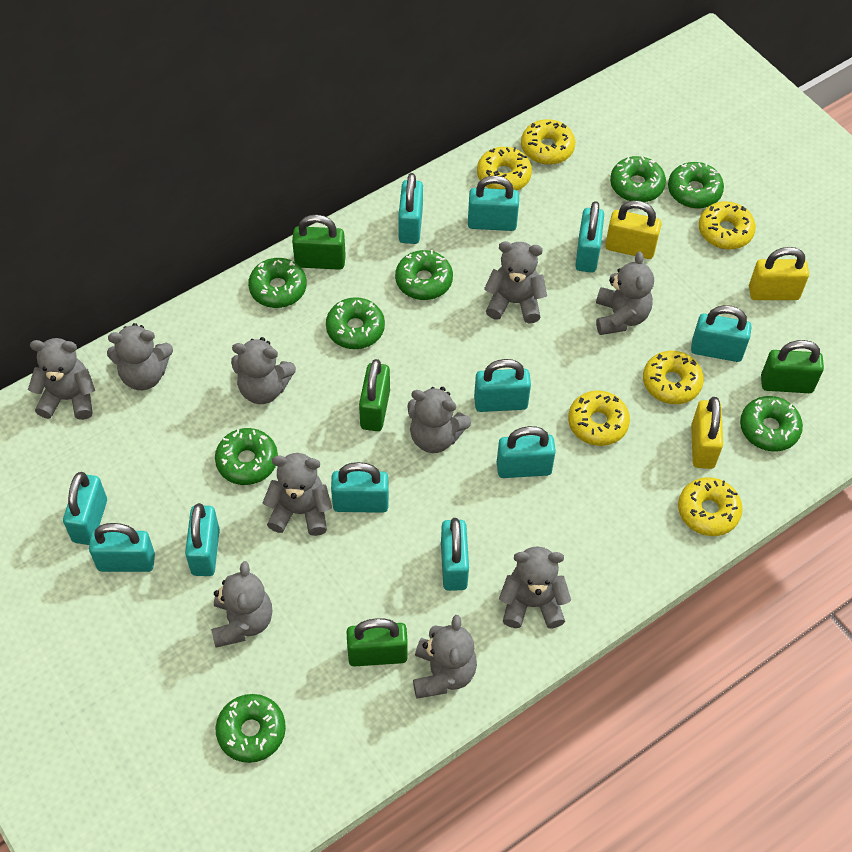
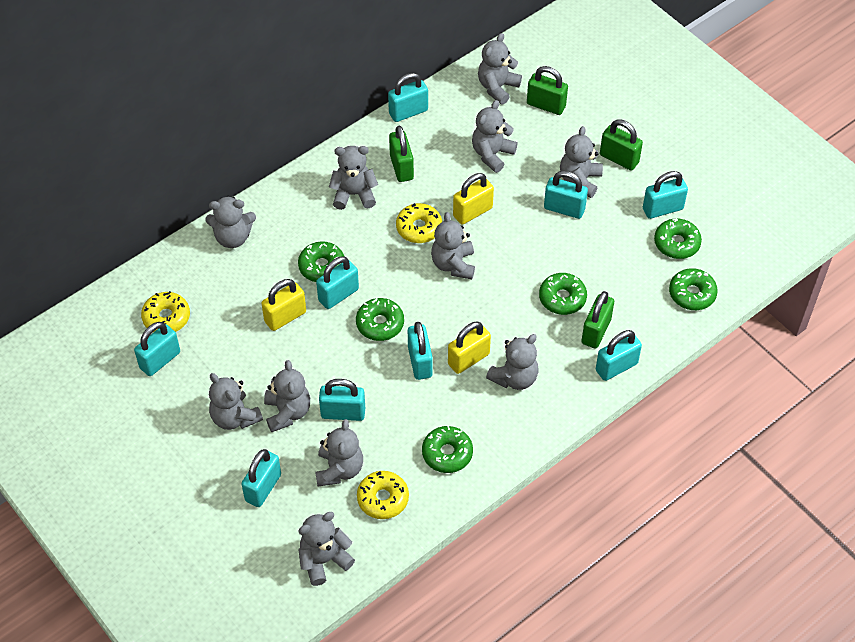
green donut: [215,428,278,485] [216,694,286,763] [248,258,307,308] [326,297,385,349] [395,250,453,300] [610,156,666,202] [668,162,724,208] [740,396,803,451] = 8 -> [298,241,345,282] [356,297,404,341] [422,426,473,473] [539,273,587,315] [654,218,702,259] [669,268,718,310] = 6
grey teddy bear: [28,338,95,420] [107,323,173,390] [211,561,272,648] [231,337,296,404] [263,453,332,536] [407,387,471,453] [413,615,477,699] [484,241,547,323] [499,546,571,629] [596,252,654,335] = 10 -> [205,196,256,248] [209,373,263,430] [264,360,310,432] [298,512,355,586] [315,419,363,486] [329,146,378,210] [431,212,475,279] [472,100,518,173] [478,33,522,104] [486,334,538,390] [560,126,603,198] = 11
turquoise padlock: [63,472,107,545] [89,523,155,572] [185,503,220,576] [331,462,389,513] [398,173,423,244] [441,518,469,591] [468,175,519,231] [474,359,531,412] [497,426,556,478] [575,201,604,273] [691,305,752,362] = 11 -> [134,322,180,376] [241,449,281,507] [316,256,359,309] [319,379,365,421] [388,73,428,122] [408,322,433,380] [544,171,588,219] [596,330,642,381] [643,171,688,219] = 9
yellow donut: [477,147,532,190] [521,119,575,165] [568,390,630,446] [643,351,704,404] [678,477,743,536] [699,201,756,249] = 6 -> [141,291,190,332] [357,471,409,519] [396,203,442,243] = 3

